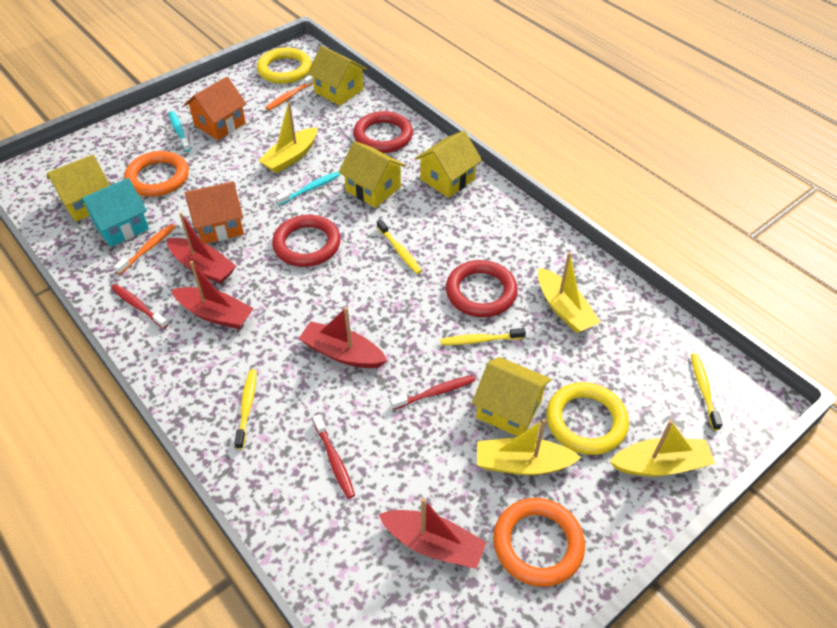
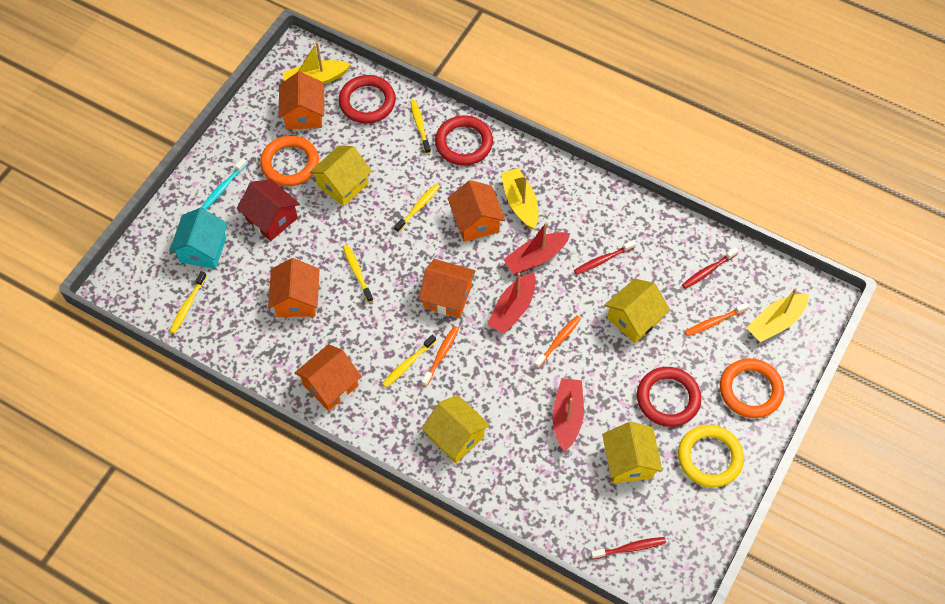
orange house: [184,77,247,140] [185,182,244,244] = 2 -> [268,258,320,317] [279,71,324,130] [294,344,362,411] [419,259,476,318] [447,180,505,242] = 5
orange toothbrush: [114,224,176,274] [266,75,313,110] = 2 -> [422,326,459,387] [534,315,581,368] [685,302,749,336] = 3
red boat: [167,212,236,284] [172,261,254,329] [299,307,387,368] [378,498,486,569] = 4 -> [487,272,536,334] [503,222,570,274] [553,378,584,452] = 3
red house: none = 0 -> [237,179,300,241] = 1
turquoise toothbrush: [169,111,191,152] [276,172,340,205] = 2 -> [201,158,247,210] = 1
yellow boat: [258,102,317,173] [477,419,581,475] [538,252,600,333] [610,420,715,476] = 4 -> [282,42,351,84] [501,168,538,229] [747,288,809,342] = 3
yellow house: [47,155,110,221] [307,46,367,106] [338,141,406,208] [415,131,482,198] [472,357,551,437] = 5 -> [310,146,372,206] [421,395,490,463] [602,422,662,483] [604,278,670,343] = 4
yellow ring: [257,47,312,84] [546,382,629,455] = 2 -> [678,425,744,487] = 1
yellow toothbrush: [234,370,256,449] [377,219,422,274] [440,328,526,345] [691,353,723,431] = 4 -> [170,271,207,334] [343,245,373,302] [382,335,436,387] [394,184,440,232] [410,100,431,154] = 5

